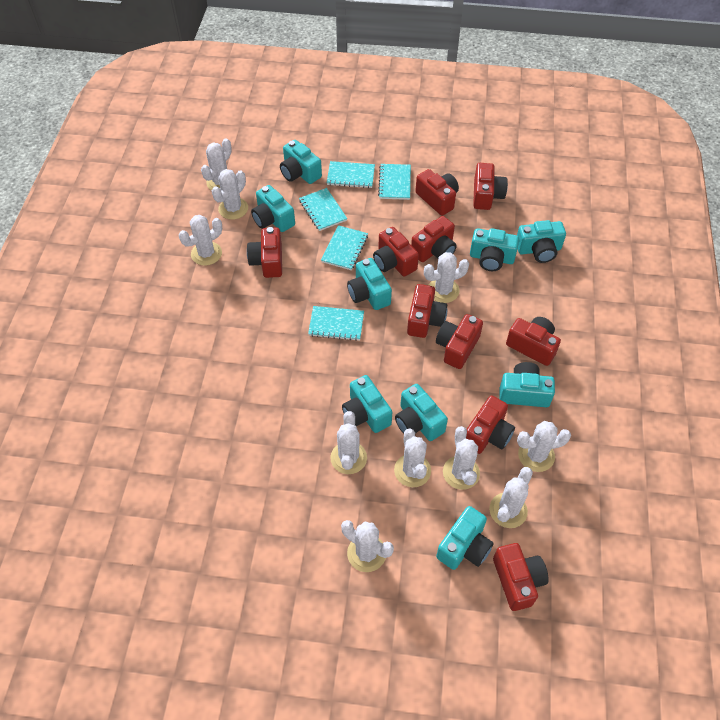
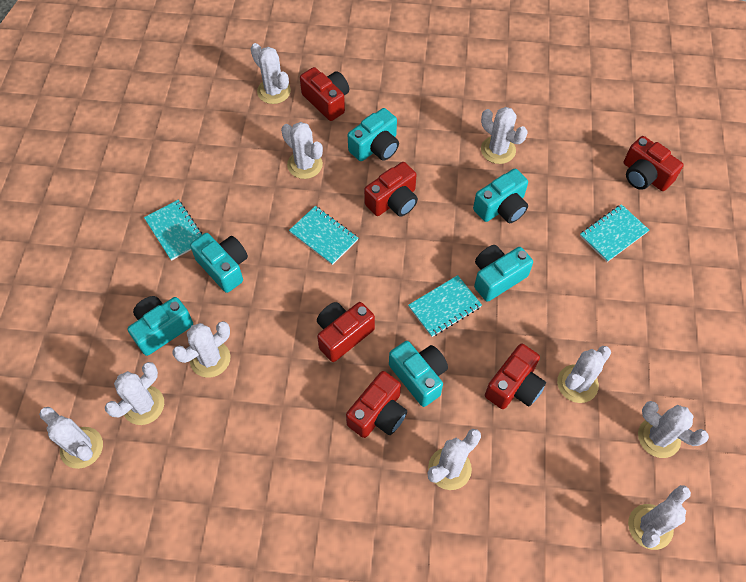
red camera: [247,227,282,278] [373,227,419,277] [407,284,447,338] [411,216,457,262] [415,169,459,216] [436,314,483,369] [466,396,515,454] [473,163,508,210] [493,543,549,611] [506,317,561,366] = 10 -> [300,67,349,121] [317,302,375,362] [346,371,407,438] [364,162,418,217] [485,344,546,409] [624,136,684,191] = 6
turquoise camera: [251,185,295,232] [280,140,322,184] [342,375,392,433] [347,258,392,310] [395,384,448,441] [436,506,494,570] [470,228,519,271] [499,362,555,407] [517,220,566,263] = 9 -> [128,296,193,356] [190,233,248,293] [348,108,399,161] [389,341,448,407] [473,169,528,223] [474,245,533,302] = 6
turquoise notebook: [299,188,348,231] [308,306,364,341] [321,225,368,270] [327,161,375,188] [378,164,411,200] = 5 -> [144,200,202,261] [289,206,358,265] [408,275,482,337] [580,204,649,262] = 4

